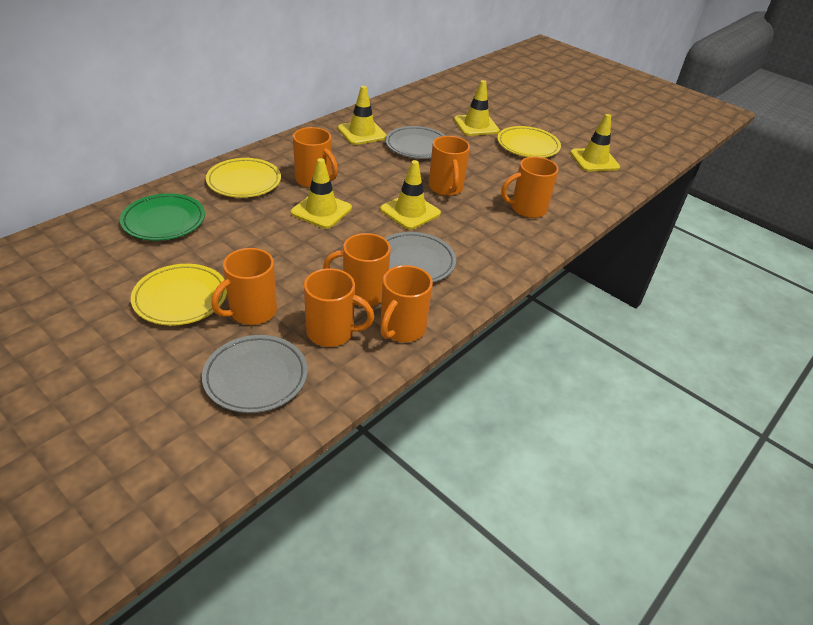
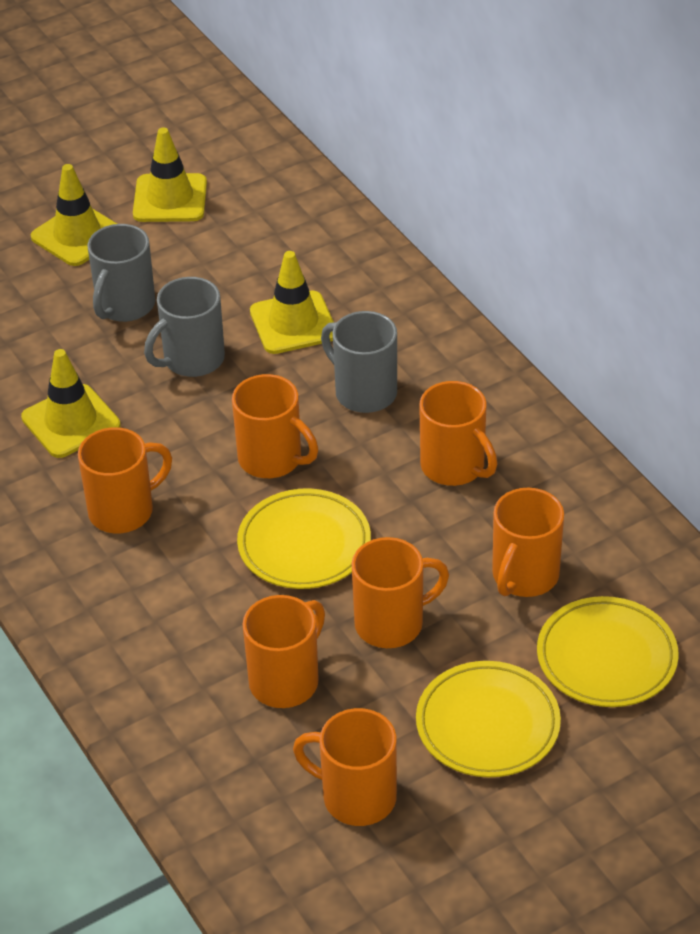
green plate: [120,193,205,241] = 1 -> none = 0
grey mug: none = 0 -> [87,224,155,322] [144,277,225,377] [321,311,397,413] = 3
grey plate: [202,335,308,413] [385,126,446,159] [385,232,456,282] = 3 -> none = 0
yellow traffic cone: [291,158,352,229] [338,86,387,145] [380,160,441,230] [454,80,500,136] [570,114,620,172] = 5 -> [21,349,121,458] [31,164,117,266] [133,127,207,222] [250,251,334,354] = 4

